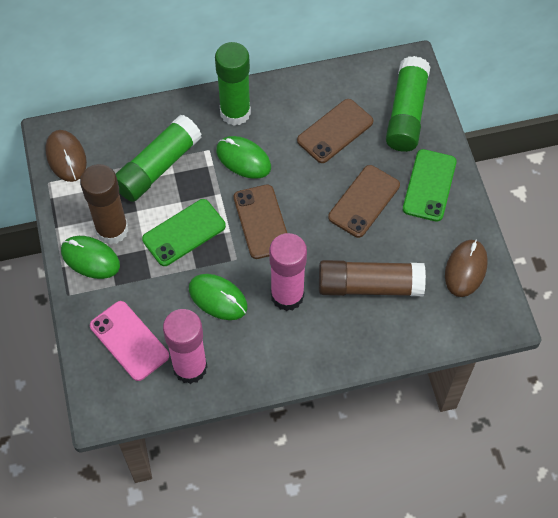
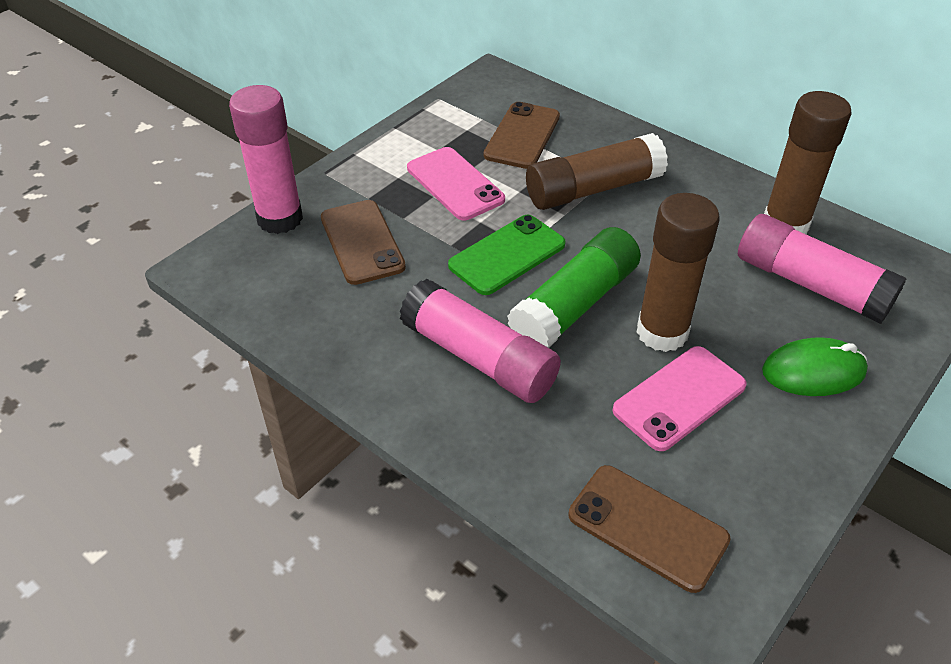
brown glue stick: [80,164,128,245] [319,260,426,296] = 2 -> [526,133,668,210] [636,193,720,352] [764,91,852,235] = 3
brown mouse: [45,130,87,182] [445,240,488,297] = 2 -> none = 0
green glue stick: [116,115,202,202] [215,42,251,126] [386,56,430,152] = 3 -> [507,227,641,348] = 1
green mouse: [61,236,120,279] [189,274,247,320] [216,136,271,179] = 3 -> [762,337,868,396] = 1
green phone: [142,199,226,266] [403,149,457,222] = 2 -> [448,215,566,295] = 1
pink glue stick: [163,309,208,384] [269,233,307,311] = 2 -> [229,85,303,234] [400,279,561,403] [738,214,907,324] = 3
pink phone: [90,301,169,381] = 1 -> [407,147,505,220] [612,346,747,451] = 2

